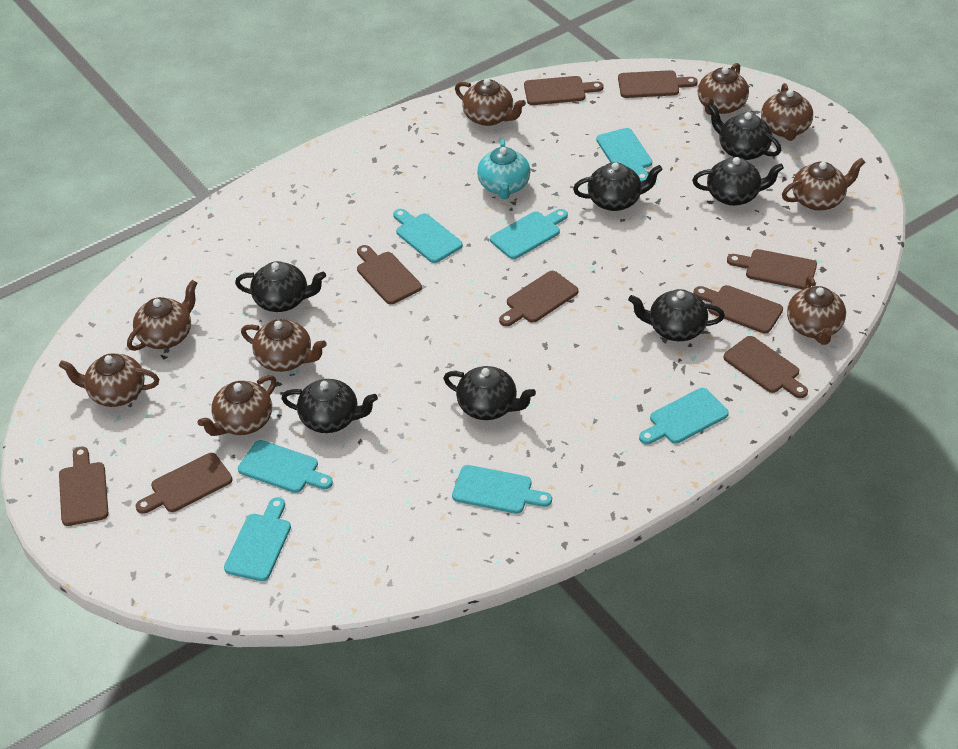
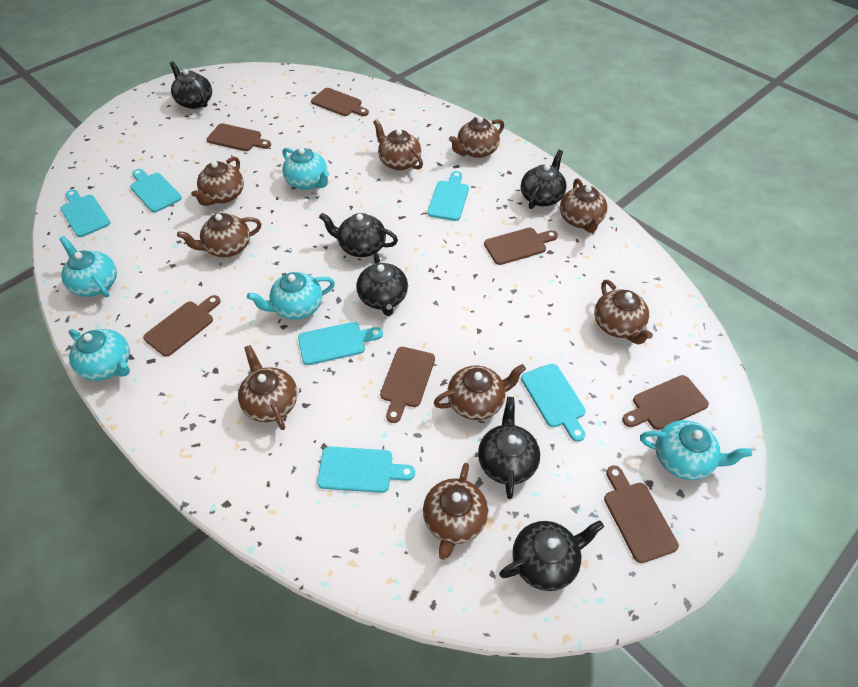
black teapot: [235,261,326,312] [281,379,378,433] [443,366,536,420] [573,162,663,211] [628,289,725,341] [692,157,784,206] [708,103,781,160] = 7 -> [170,61,212,109] [319,213,398,257] [356,253,408,316] [478,397,540,499] [499,521,604,591] [521,150,567,209] = 6
brown cutting board: [59,447,109,526] [136,453,232,514] [357,245,422,304] [499,271,578,326] [524,76,604,105] [618,70,698,98] [693,285,783,334] [723,336,808,398] [727,249,817,289] = 9 -> [143,295,221,357] [207,123,271,151] [311,88,369,116] [380,347,435,423] [484,228,558,265] [604,465,679,563] [622,375,709,430] = 7
turquoise cutting board: [224,497,291,581] [238,440,333,493] [393,209,463,263] [452,465,552,514] [490,209,568,259] [596,128,652,182] [639,388,729,444] = 7 -> [60,190,110,237] [130,169,182,213] [298,322,383,365] [317,447,415,493] [427,171,469,221] [521,364,586,442] = 6
turquoise teapot: [477,139,530,199] = 1 -> [60,236,117,297] [68,329,130,380] [247,272,335,320] [282,148,329,190] [640,420,752,480] = 5

